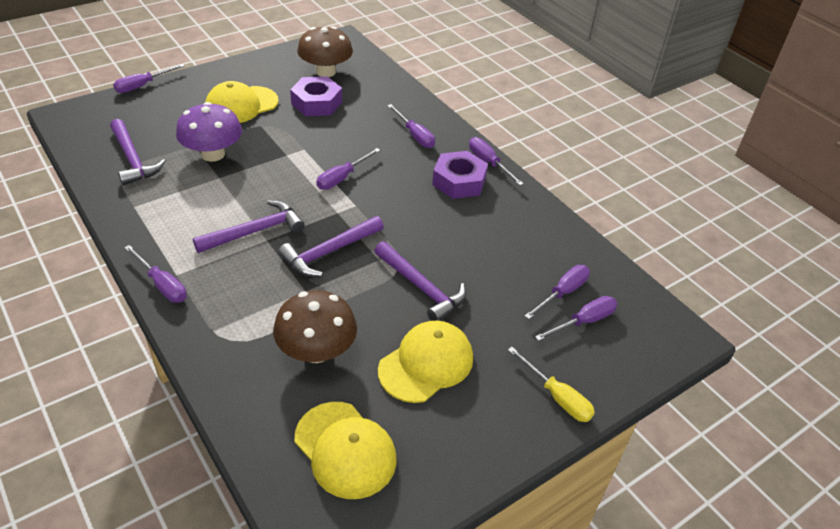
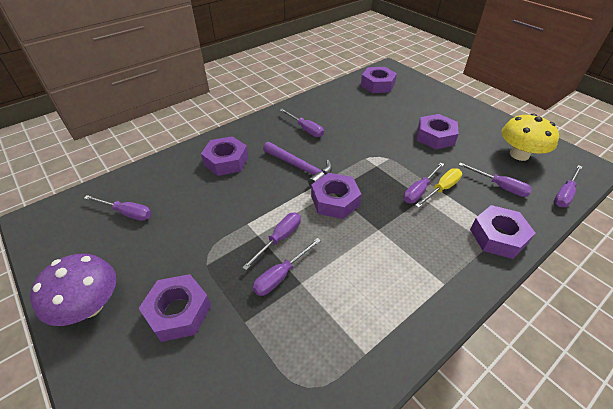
brown mushroom: [273,290,357,363] [297,26,353,77] = 2 -> none = 0
purple hammer: [110,119,165,185] [193,200,305,253] [278,216,384,277] [374,241,466,321] = 4 -> [263,142,332,186] = 1
purple nut: [290,76,342,116] [432,151,488,199] = 2 -> [139,274,211,342] [201,136,248,176] [311,173,362,219] [361,67,397,93] [417,114,459,149] [470,205,535,259] = 6
yellow cap: [205,81,279,123] [295,402,396,499] [378,321,473,403] = 3 -> none = 0
yellow mushroom: none = 0 -> [502,114,559,161] = 1

